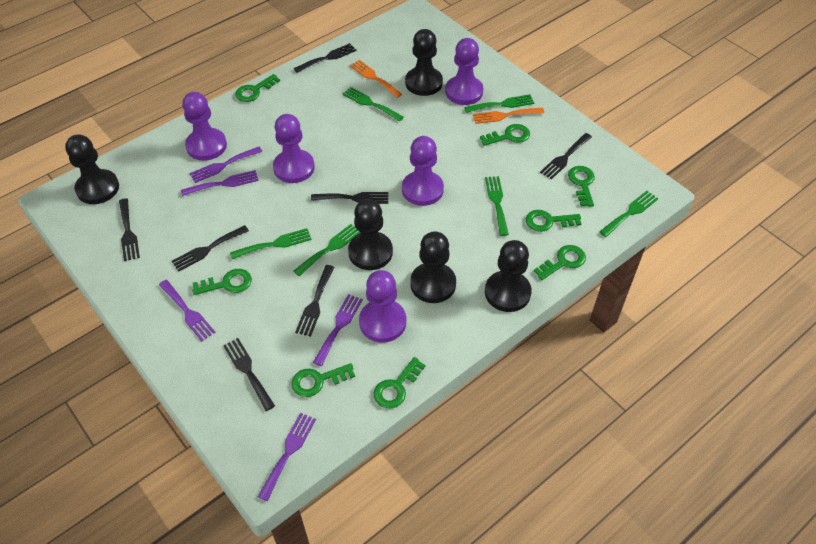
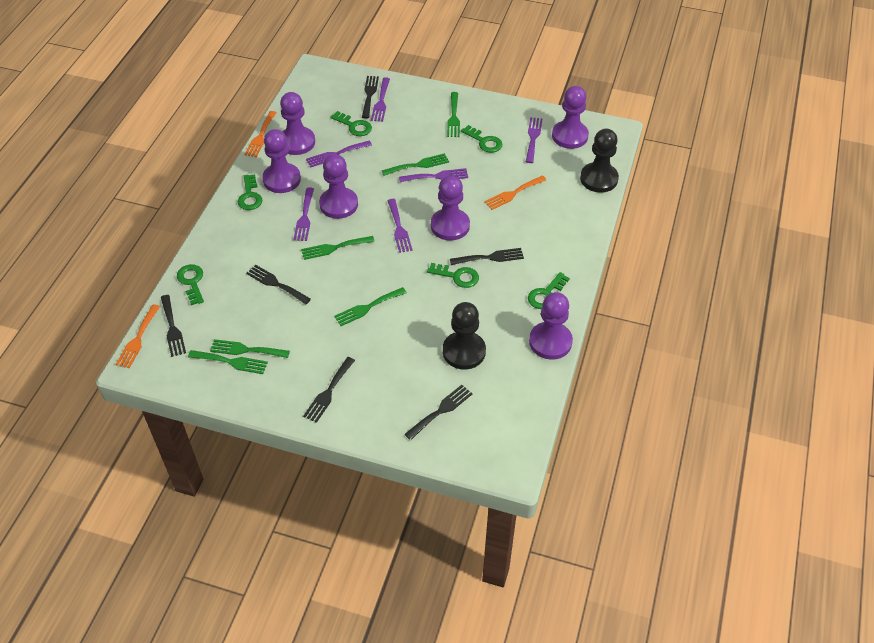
black fork: [119,198,140,261] [172,225,249,272] [223,338,275,411] [294,43,356,73] [295,265,335,337] [311,192,388,204] [540,133,592,180] = 7 -> [161,295,186,357] [246,265,311,305] [303,357,355,423] [362,76,379,119] [404,385,472,440] [450,248,524,265] = 6
black pawn: [65,134,119,204] [348,199,393,270] [405,29,443,96] [410,231,456,303] [485,240,532,312] = 5 -> [443,302,486,370] [580,129,619,193] = 2
green key: [192,269,252,295] [235,74,280,102] [291,363,355,397] [374,357,425,408] [480,124,530,146] [526,210,581,232] [534,245,586,280] [568,166,595,207] = 8 -> [177,264,204,305] [238,174,262,210] [330,111,372,136] [427,263,479,288] [461,125,502,153] [528,272,570,309] = 6
orange fork: [350,60,402,98] [473,108,544,124] = 2 -> [115,304,160,368] [244,111,277,157] [484,175,546,210] = 3
purple fork: [159,280,216,341] [181,170,259,196] [189,147,262,183] [258,413,316,501] [313,294,363,366] = 5 -> [293,187,314,241] [306,141,372,168] [371,77,390,122] [387,199,413,253] [399,168,468,182] [526,117,542,163] = 6
purple pawn: [182,92,227,161] [273,114,315,183] [359,270,406,342] [402,136,444,206] [445,38,484,105] = 5 -> [262,129,301,193] [280,92,315,155] [319,154,358,219] [431,175,470,241] [529,292,573,360] [552,86,589,149] = 6

